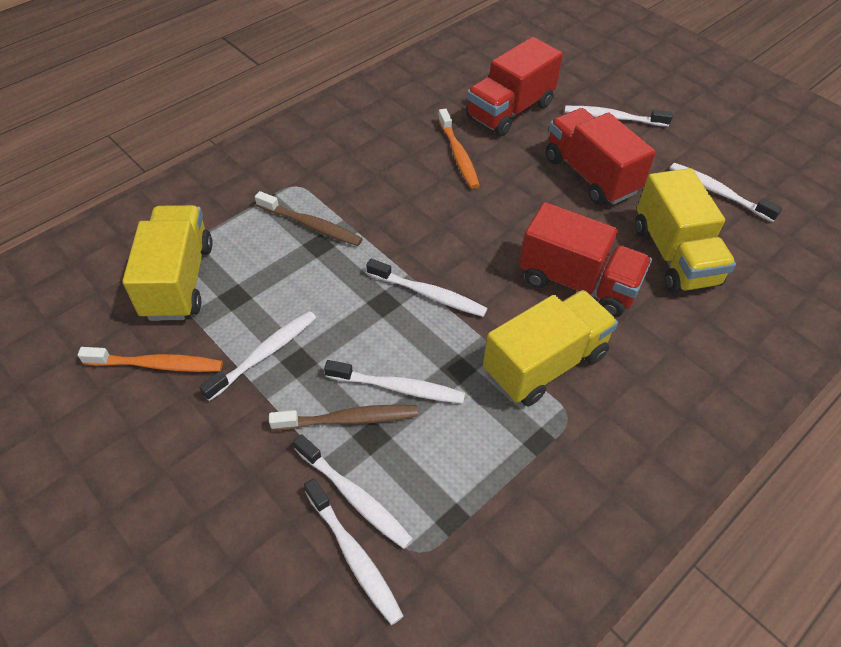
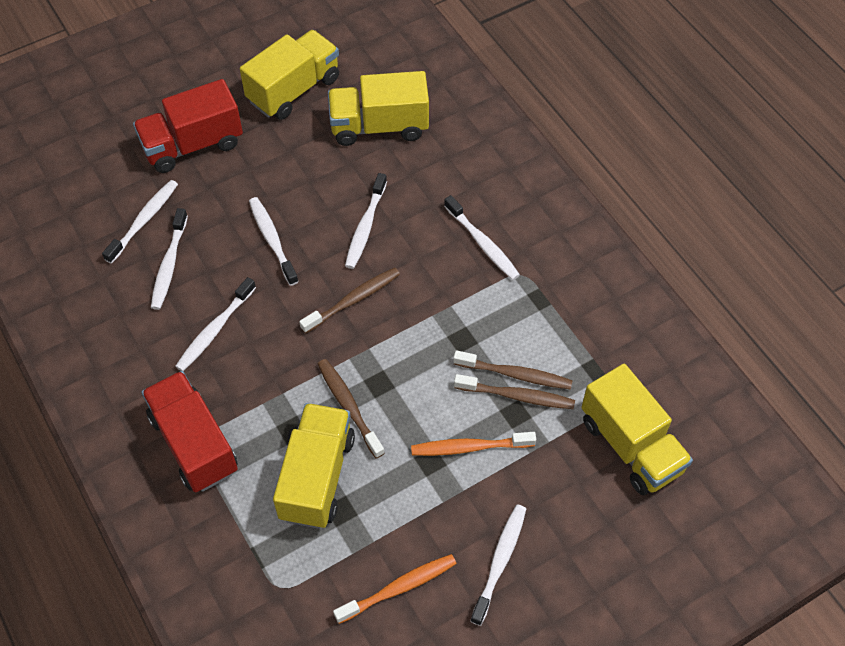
brown toothbrush: [255,191,362,246] [269,405,418,430] = 2 -> [299,268,400,334] [318,359,385,459] [453,350,573,389] [454,374,575,409] = 4
red truck: [466,37,563,136] [519,202,652,317] [546,108,656,205] = 3 -> [133,79,243,173] [141,371,238,492] = 2
yellow truck: [122,205,213,321] [483,290,618,406] [635,168,736,293] = 3 -> [240,30,339,120] [273,403,355,529] [328,71,429,146] [581,364,693,495] = 4

